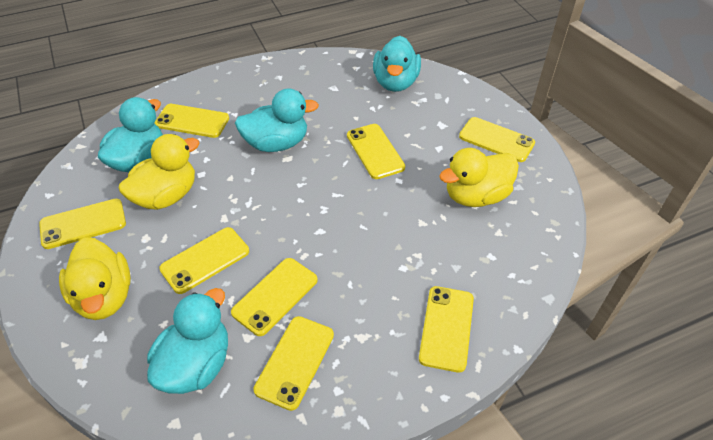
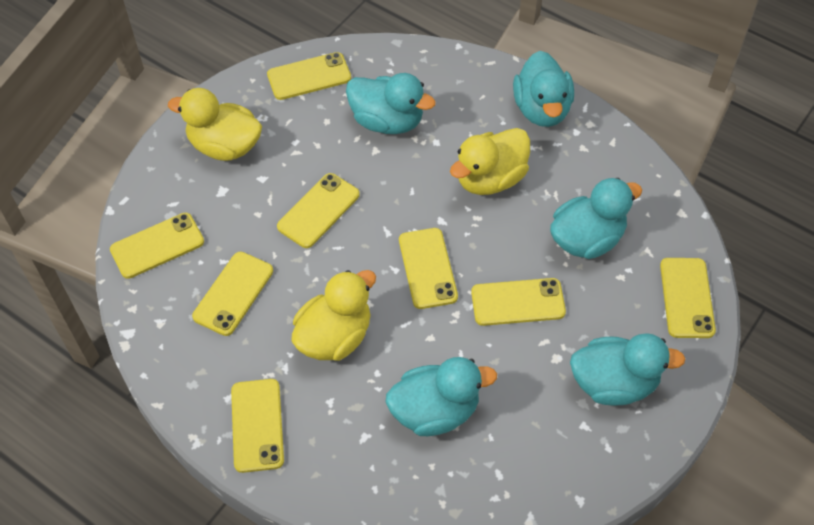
turquoise duck: [98,97,163,172] [147,288,228,394] [235,89,319,152] [373,36,421,92] = 4 -> [346,73,436,134] [386,357,497,436] [513,51,574,127] [550,178,643,259] [570,333,685,406] = 5

